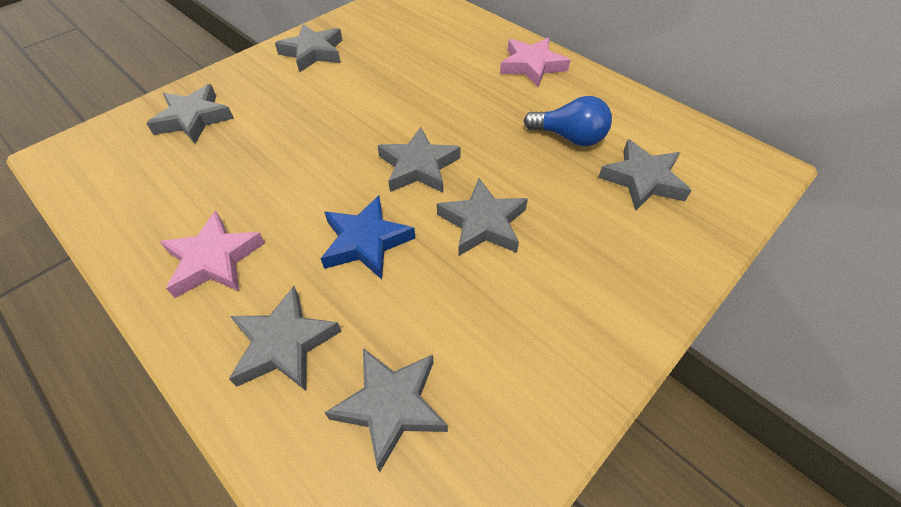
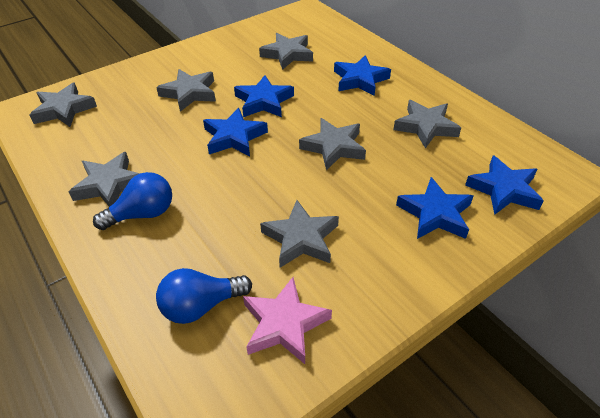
blue light bulb: [524,96,612,146] = 1 -> [93,172,172,230] [156,268,252,324] = 2
blue star: [320,195,415,279] = 1 -> [203,108,268,156] [234,75,294,117] [334,55,391,96] [396,177,473,239] [465,155,544,215] = 5
pink star: [160,211,265,298] [500,38,570,87] = 2 -> [243,277,332,364] = 1

